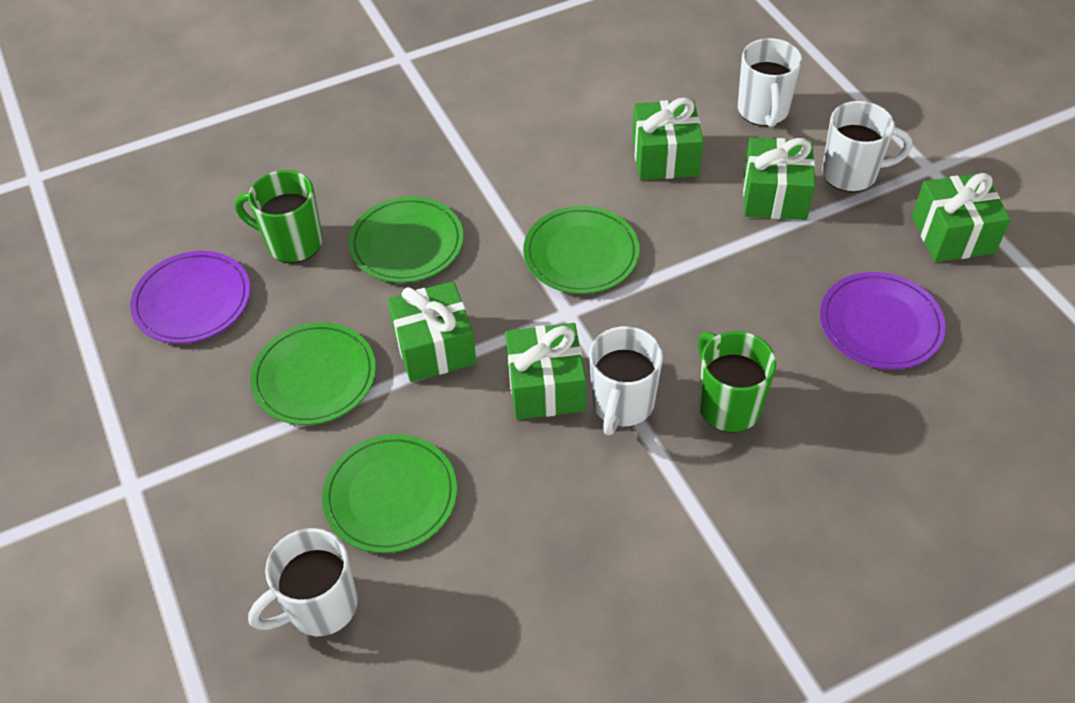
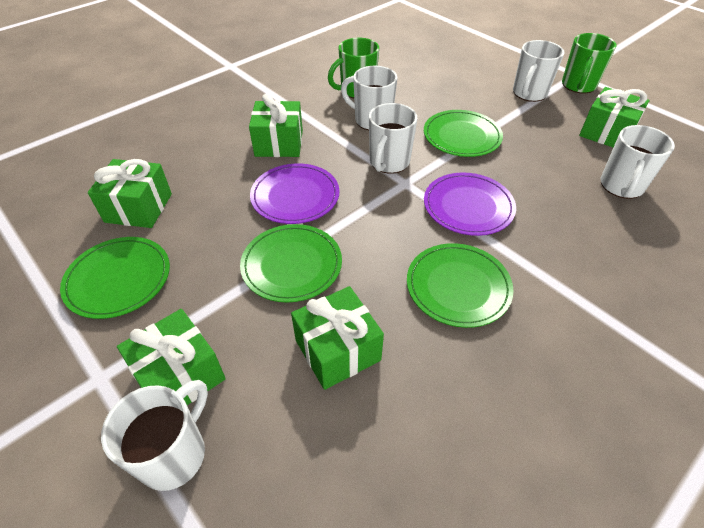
white mug: [248,528,358,636] [589,326,663,436] [738,38,802,127] [822,101,912,192] = 4 -> [101,380,208,491] [341,66,398,130] [369,103,417,174] [513,40,564,102] [601,125,675,199] = 5

